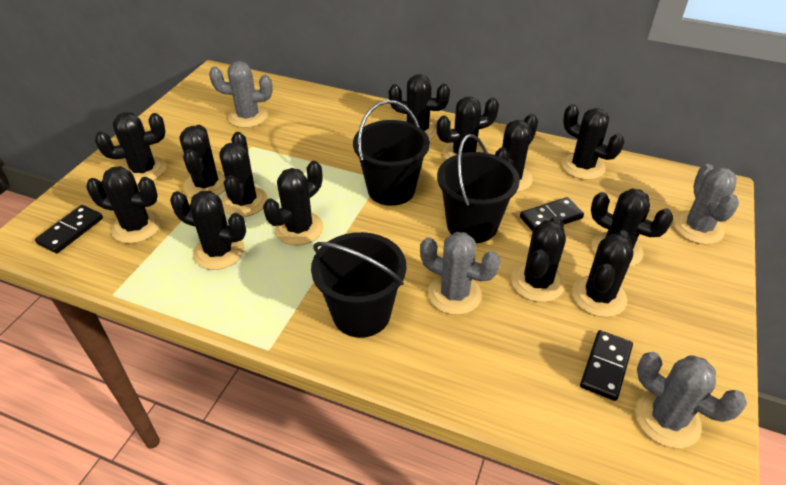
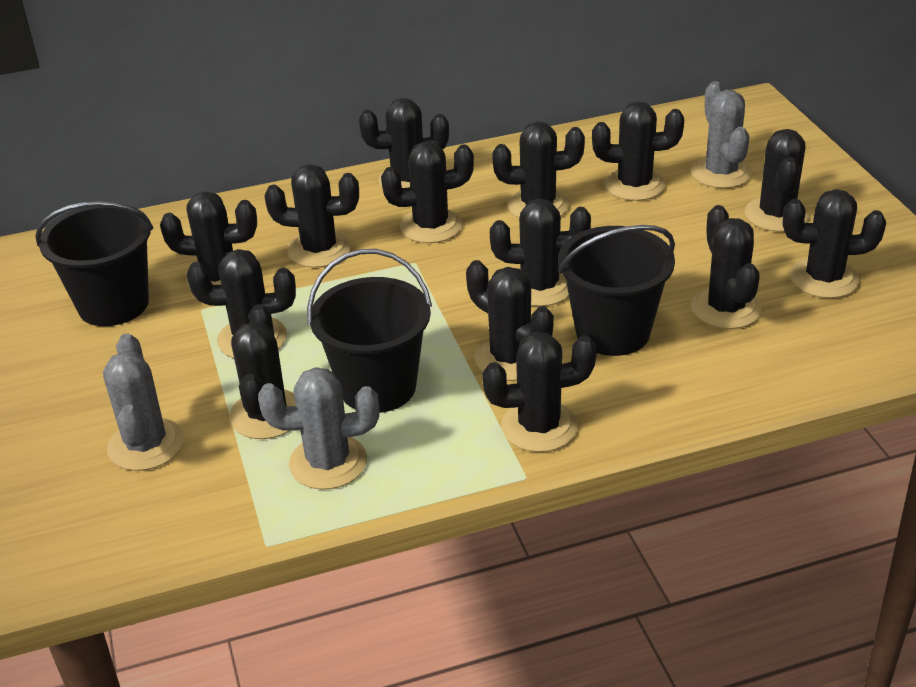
black cactus: [86,166,162,244] [95,112,166,184] [170,191,246,270] [180,125,225,197] [219,132,268,217] [263,161,324,246] [389,74,450,140] [437,97,499,160] [495,114,538,192] [511,216,566,302] [561,104,624,180] [572,230,633,317] [591,189,674,267] = 13 -> [160,192,257,288] [187,249,296,358] [229,304,296,439] [264,164,359,268] [359,98,449,188] [381,142,474,243] [466,260,554,381] [482,332,597,452] [490,198,591,306] [492,121,585,218] [592,101,684,201] [691,205,761,329] [745,129,809,232] [783,189,886,298] = 14
black domino: [35,205,103,253] [520,197,584,232] [580,330,633,401] = 3 -> none = 0
grey cactus: [209,61,273,128] [420,232,501,315] [635,352,747,448] [673,164,739,245] = 4 -> [103,333,184,471] [258,367,379,489] [691,81,752,188] = 3

